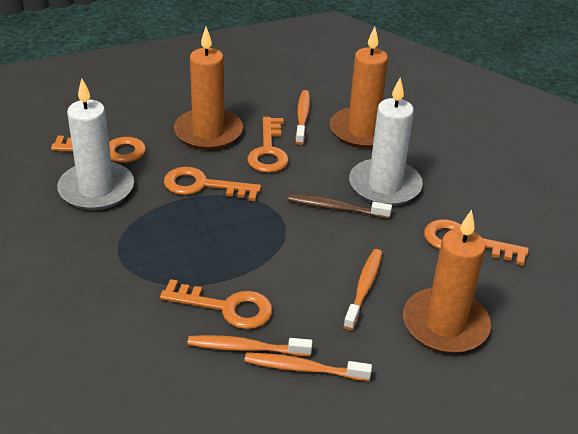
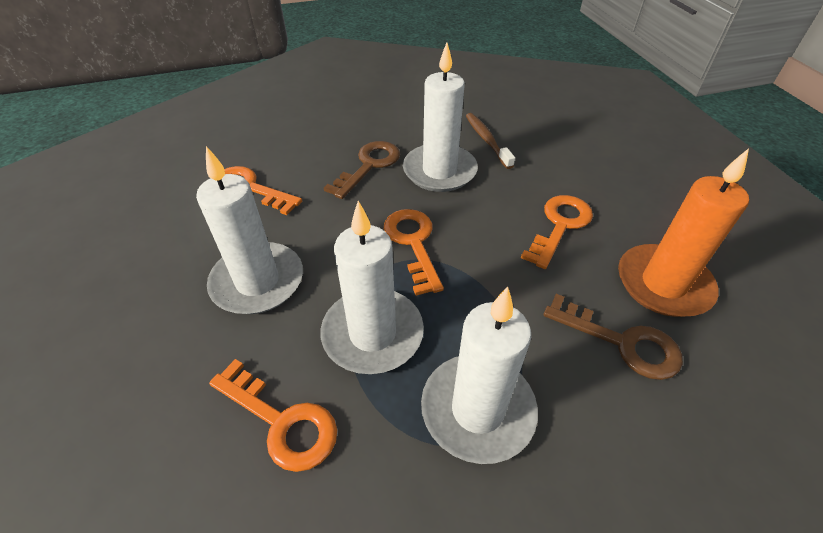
brown key: none = 0 -> [324,141,400,199] [543,294,683,380] = 2
orange candle: [174,27,243,150] [330,27,388,148] [403,209,491,354] = 3 -> [618,148,749,317] = 1
orange key: [51,136,146,163] [160,279,273,329] [164,167,261,201] [247,117,289,173] [424,219,529,266] = 5 -> [209,359,337,472] [224,166,302,215] [384,209,444,296] [521,195,593,269] = 4
orange toothbrush: [187,335,313,356] [244,353,372,381] [295,90,310,145] [343,249,382,330] = 4 -> none = 0
white candle: [57,78,134,210] [349,77,423,206] = 2 -> [196,146,303,314] [320,201,424,374] [403,42,478,192] [421,286,538,464] = 4

